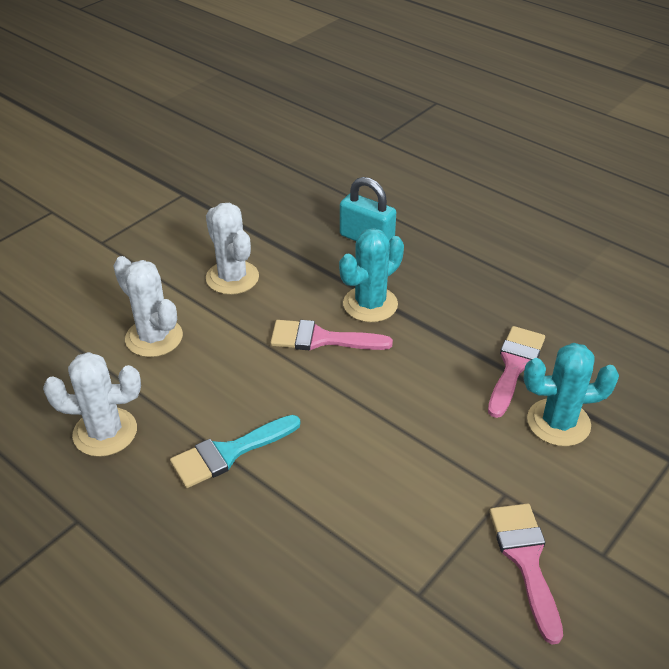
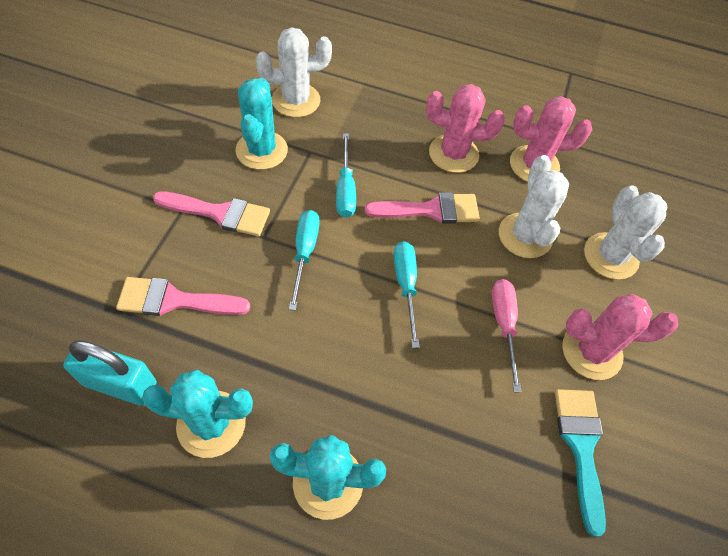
pink cactus: none = 0 -> [426,84,505,173] [510,96,592,182] [562,294,678,380] = 3
pink screwdriver: none = 0 -> [492,279,521,393] = 1
turquoise cactus: [339,228,404,322] [523,343,619,446] = 2 -> [142,370,253,458] [235,78,288,170] [270,435,386,520] = 3
turquoise screwdriver: none = 0 -> [289,210,319,311] [336,133,356,218] [394,241,420,348] = 3

